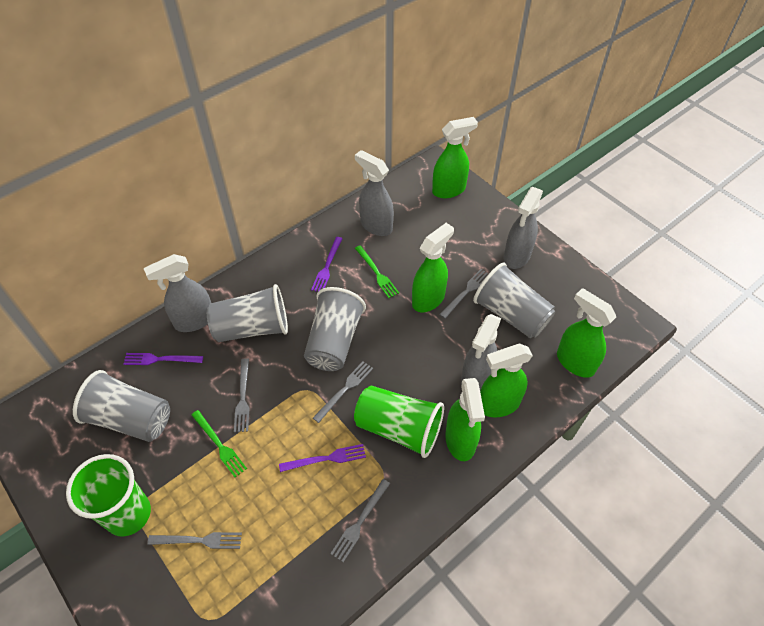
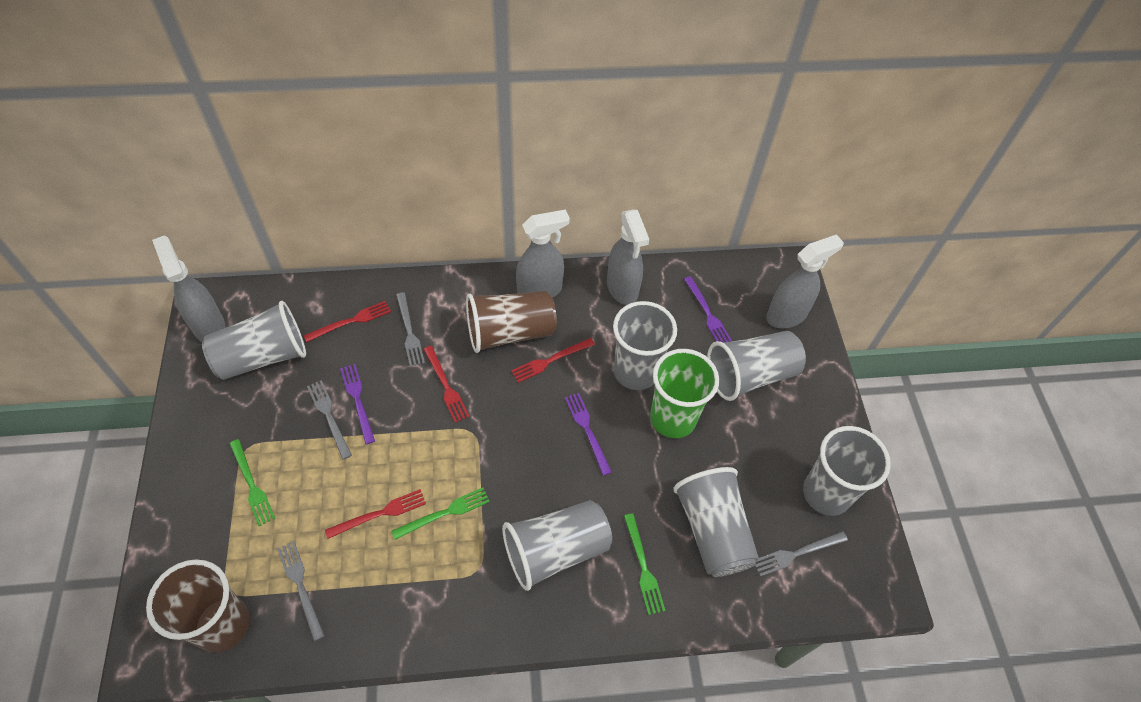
brown cup: none = 0 -> [146,559,250,653] [466,291,557,353] = 2
green cup: [66,454,151,537] [354,385,444,458] = 2 -> [650,349,719,438] = 1
green fork: [191,410,247,477] [355,245,399,298] = 2 -> [229,439,275,526] [391,488,490,540] [624,513,666,615] = 3
green spray bottle: [412,223,454,312] [432,117,478,198] [445,378,485,461] [480,344,533,418] [557,288,616,378] = 5 -> none = 0
grey cup: [73,370,170,442] [207,284,288,342] [304,287,366,371] [473,263,556,338] = 4 -> [202,301,306,380] [502,500,612,591] [613,301,677,390] [673,467,759,577] [707,331,806,401] [803,426,891,516] = 6
grey fork: [147,532,242,549] [234,358,249,432] [313,361,373,423] [330,479,390,562] [439,269,488,319] = 5 -> [277,541,325,641] [307,380,352,460] [396,292,425,367] [755,531,848,577] = 4
red fork: none = 0 -> [304,301,391,342] [325,489,426,539] [424,346,470,423] [511,338,595,383] = 4

